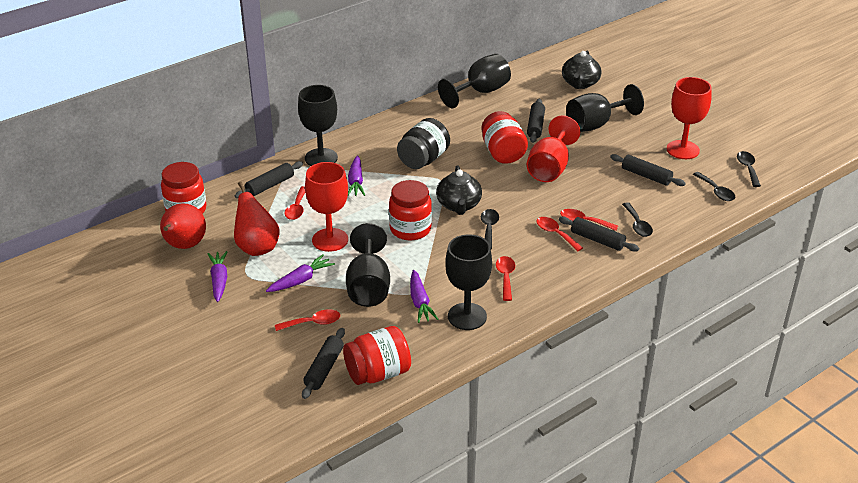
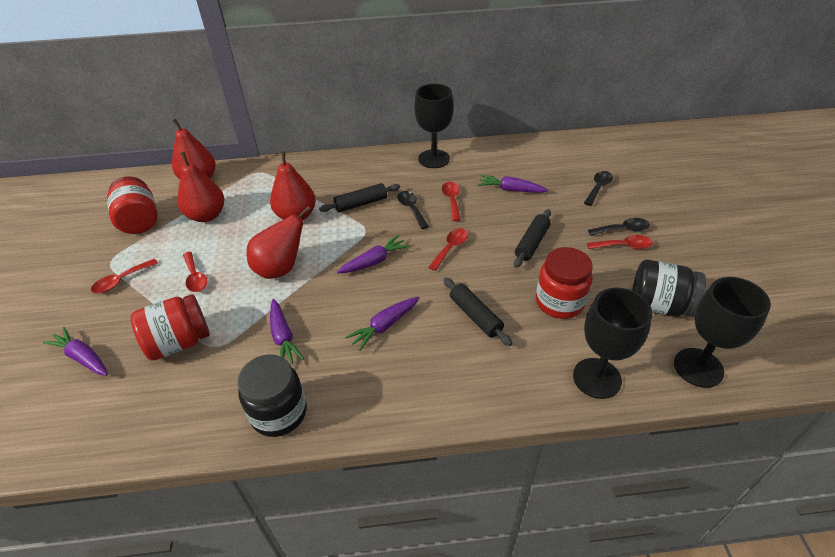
black goblet: [298,85,338,166] [346,223,390,307] [438,54,511,108] [445,234,492,330] [566,84,644,132] = 5 -> [414,84,453,168] [573,288,652,399] [674,277,771,388] = 3
black jar: [397,118,450,169] = 1 -> [237,354,307,437] [632,260,706,317] = 2
black rolling pin: [235,161,303,198] [302,328,345,399] [527,99,545,143] [559,216,639,252] [610,154,686,186] = 5 -> [319,183,400,212] [444,277,512,346] [514,209,551,268] = 3
black spoon: [481,209,499,249] [622,202,653,237] [693,172,736,201] [737,151,761,187] = 4 -> [398,191,429,229] [584,171,613,206] [588,218,650,236] = 3
black teapot: [436,165,482,215] [562,51,602,89] = 2 -> none = 0
purple carrot: [207,251,228,302] [266,254,335,292] [348,155,365,196] [410,270,439,323] = 4 -> [43,327,108,376] [270,299,304,364] [337,235,410,273] [345,297,420,351] [478,175,548,193] = 5
red goblet: [305,162,348,252] [527,116,580,182] [667,77,712,159] = 3 -> none = 0
red jar: [161,162,207,214] [343,326,411,385] [389,180,432,240] [482,111,528,164] = 4 -> [107,176,158,234] [131,294,210,361] [536,247,593,319] = 3
red pear: [160,203,206,249] [234,182,280,256] = 2 -> [172,118,216,179] [178,152,225,222] [246,206,311,279] [270,151,316,220] = 4

